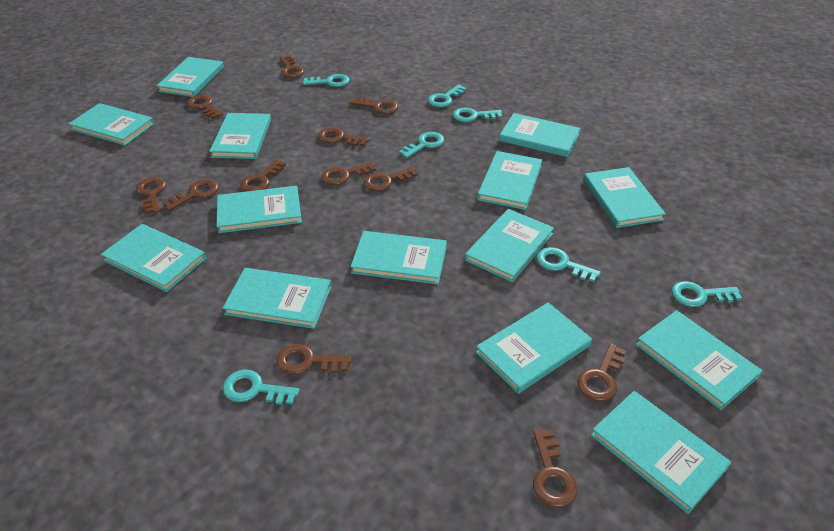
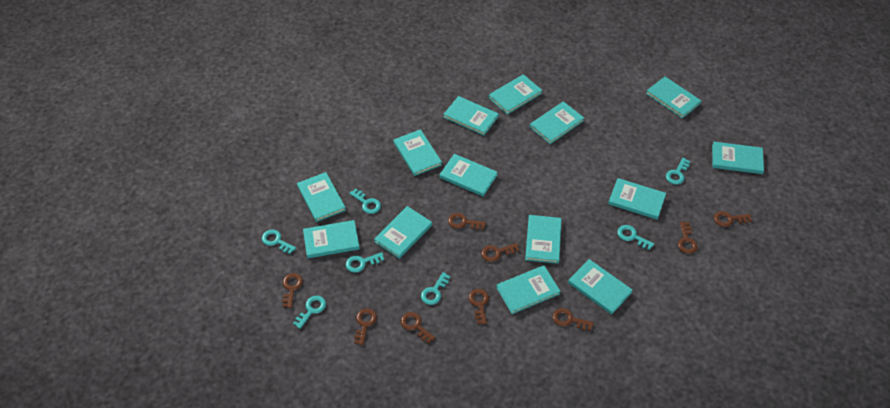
brown key: [136,177,166,214] [163,179,219,211] [187,95,223,119] [240,160,286,191] [277,344,351,374] [280,55,304,78] [318,127,369,146] [321,162,376,185] [350,97,398,114] [364,167,418,191] [533,429,577,507] [578,343,626,401] = 12 -> [282,273,303,308] [354,308,377,345] [401,312,435,344] [448,213,486,230] [468,289,489,324] [481,243,519,262] [553,308,594,331] [678,222,698,254] [714,211,752,227] = 9

